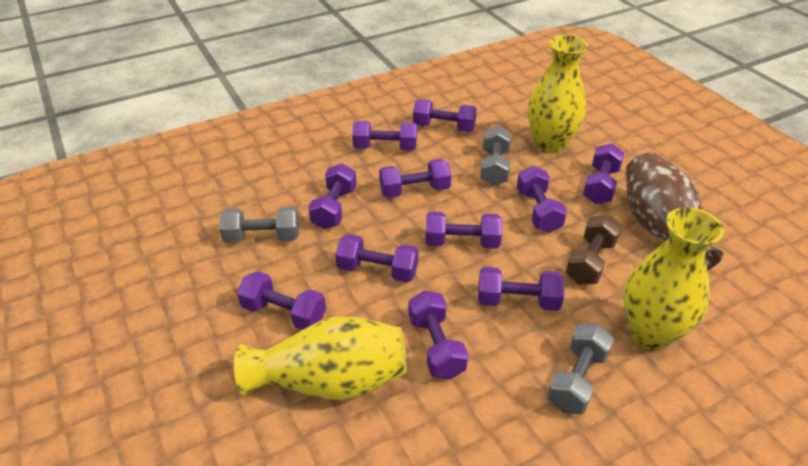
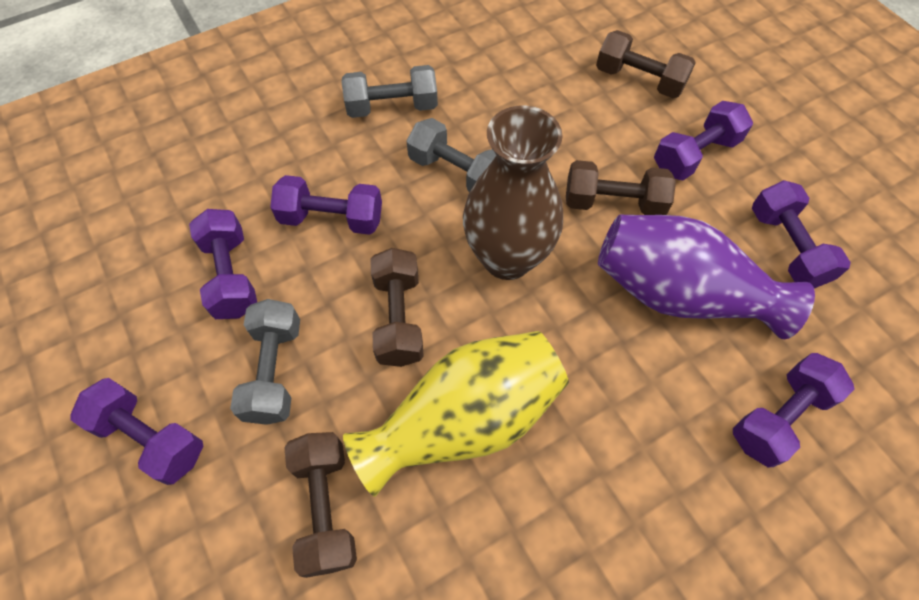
brown dumbbell: [566,215,621,284] = 1 -> [284,432,357,578] [370,248,424,367] [566,160,676,215] [596,30,696,98] = 4
purple dumbbell: [237,271,326,330] [308,163,357,229] [335,234,419,282] [352,121,417,150] [379,159,451,198] [408,290,468,379] [413,99,477,132] [425,212,502,249] [478,267,564,311] [517,166,567,233] [583,144,624,204] = 11 -> [70,378,203,485] [189,209,257,319] [270,175,382,235] [654,101,753,180] [733,353,855,468] [752,180,851,289] = 6
purple vase: none = 0 -> [598,215,815,339] = 1
yellow vase: [234,316,407,400] [528,35,588,153] [623,207,724,351] = 3 -> [343,331,569,497] = 1

